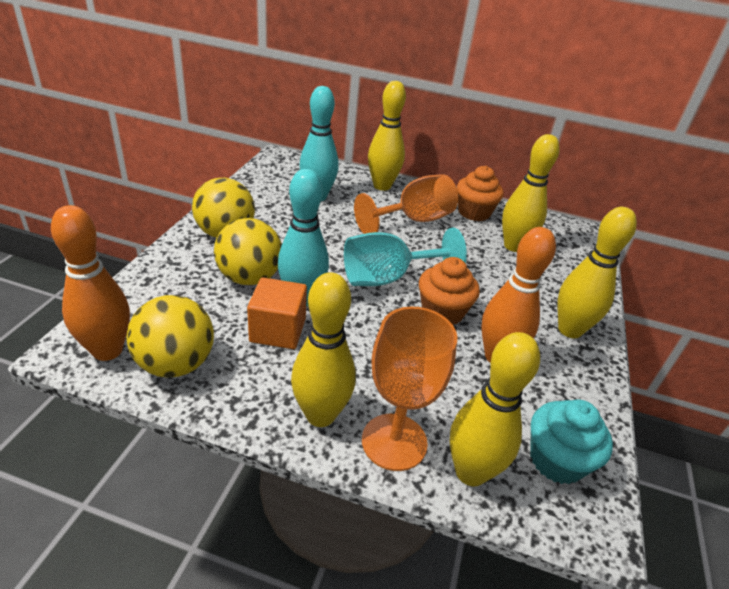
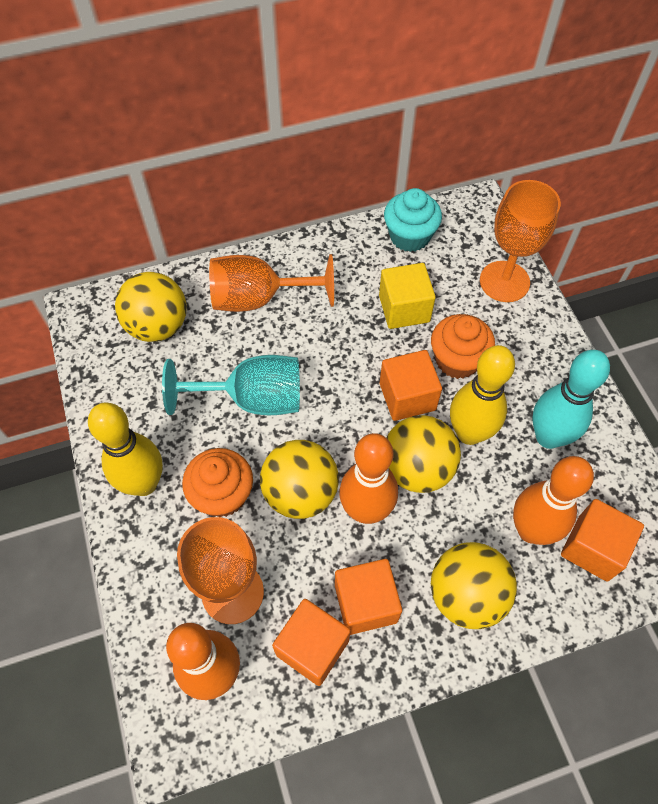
orange bowling pin: [51,205,130,361] [481,227,556,363] = 2 -> [166,623,240,700] [339,433,398,524] [513,456,594,545] = 3
orange cube: [247,278,307,349] = 1 -> [272,599,350,686] [335,559,402,635] [380,350,442,421] [561,499,644,582] = 4
orange goblet: [354,174,458,234] [362,306,457,471] = 2 -> [177,517,264,624] [209,254,334,312] [480,180,561,302] = 3
turquoise bowling pin: [278,169,329,306] [299,86,339,201] = 2 -> [532,350,610,449] = 1
yellow ball: [126,295,214,378] [192,178,255,238] [214,218,282,285] = 3 -> [115,272,187,342] [260,440,339,519] [386,415,461,493] [431,542,517,629] = 4
yellow bowling pin: [291,272,356,427] [368,81,406,191] [450,332,540,487] [502,134,560,252] [557,207,637,338] = 5 -> [88,402,163,496] [450,345,515,445] = 2
yellow cube: none = 0 -> [379,263,436,329] = 1

